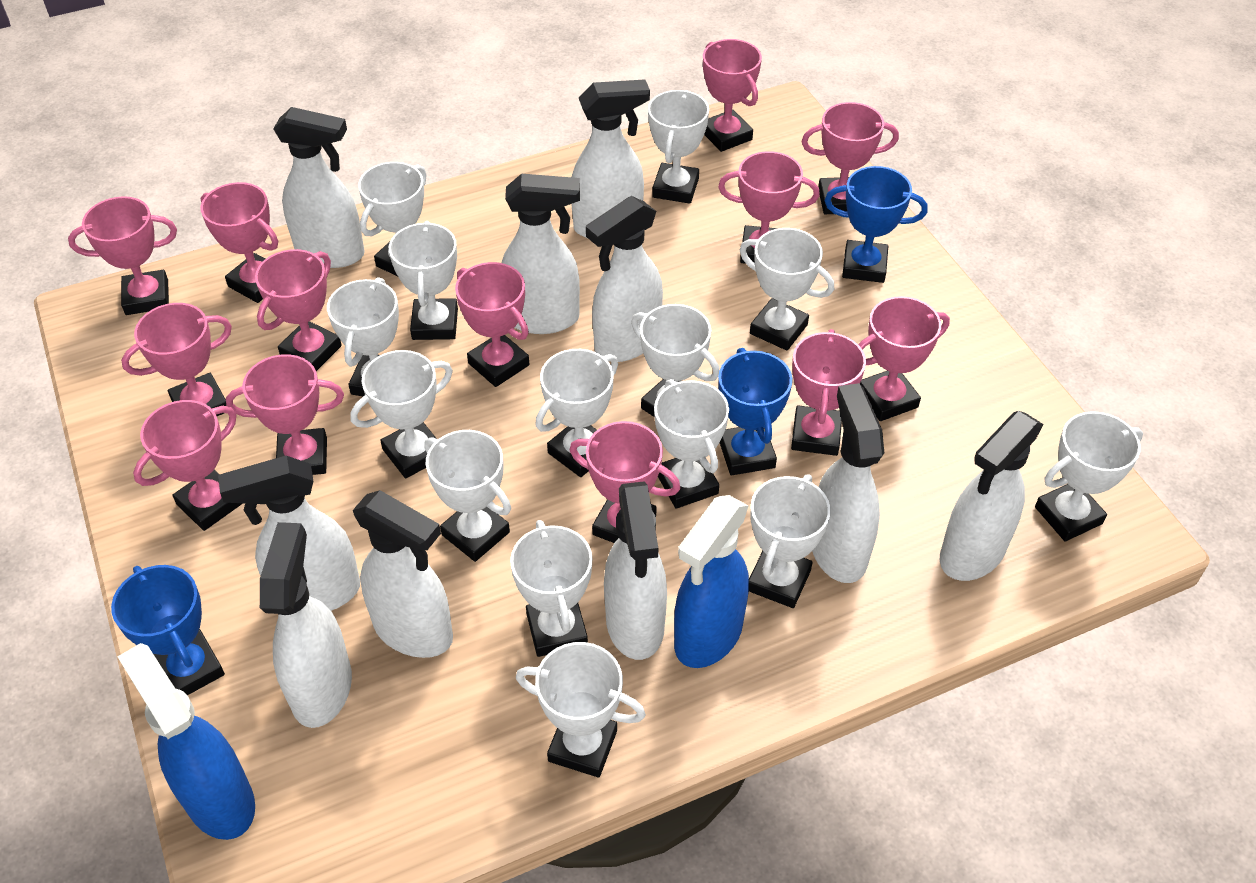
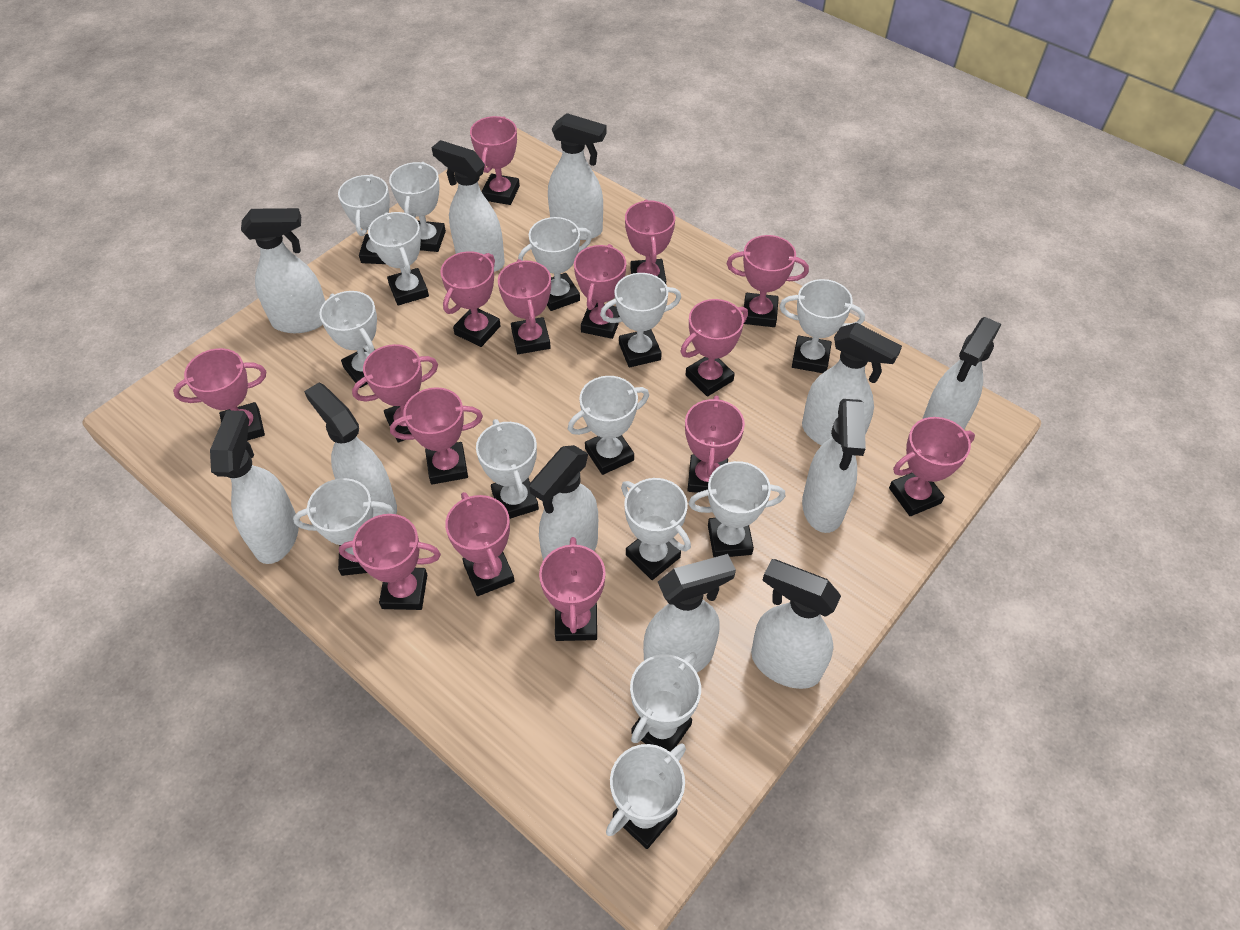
blue spray bottle: [117,643,255,840] [674,495,749,668] = 2 -> none = 0
blue trophy: [111,565,225,695] [718,348,792,475] [825,166,928,283] = 3 -> none = 0
pink trophy: [68,196,177,315] [121,303,232,416] [133,400,243,531] [201,182,278,303] [226,354,344,475] [255,249,342,371] [455,262,529,387] [570,421,680,543] [703,39,762,152] [718,151,820,264] [791,329,866,456] [801,102,899,214] [858,296,950,421] = 13 -> [173,348,266,441] [339,514,441,610] [352,344,438,443] [390,387,483,485] [440,251,501,347] [445,492,515,596] [470,116,520,205] [498,259,551,354] [539,537,606,641] [574,244,626,339] [625,199,675,284] [681,299,748,397] [685,396,745,493] [727,235,809,327] [889,417,975,516] = 15
white spray bottle: [218,456,360,611] [260,522,352,728] [273,107,365,268] [353,490,453,658] [502,174,580,334] [571,79,650,238] [586,196,663,362] [604,482,667,660] [812,383,884,583] [940,411,1044,581] = 10 -> [210,410,299,564] [241,208,325,333] [304,383,397,517] [432,140,505,272] [529,445,598,560] [548,113,607,240] [643,554,736,673] [751,559,841,689] [802,323,902,446] [802,399,866,533] [922,317,1001,430] = 11

